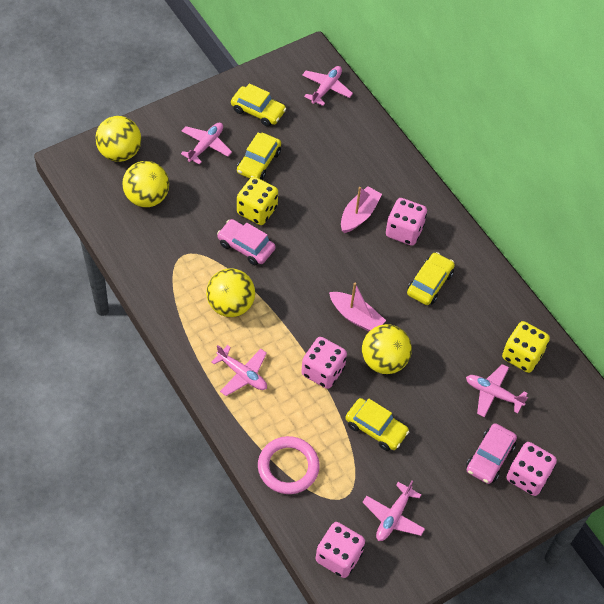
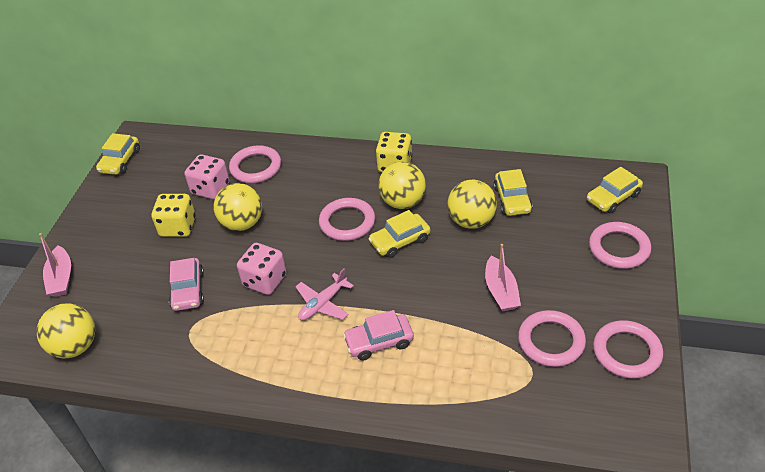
pink dice: [301,337,347,389] [316,522,365,578] [386,198,427,246] [507,442,557,496] = 4 -> [184,154,230,199] [237,243,287,295] = 2
pink plane: [181,123,232,165] [211,345,267,396] [302,66,353,106] [363,480,425,541] [466,364,528,417] = 5 -> [295,268,354,321] = 1
pink ring: [258,436,320,494] = 1 -> [229,145,281,183] [319,198,375,241] [518,310,586,367] [589,222,651,269] [593,320,663,379] = 5

